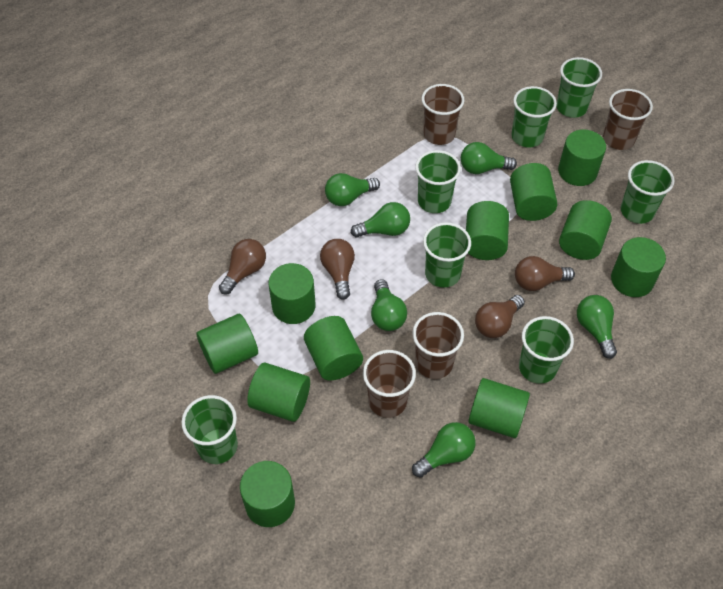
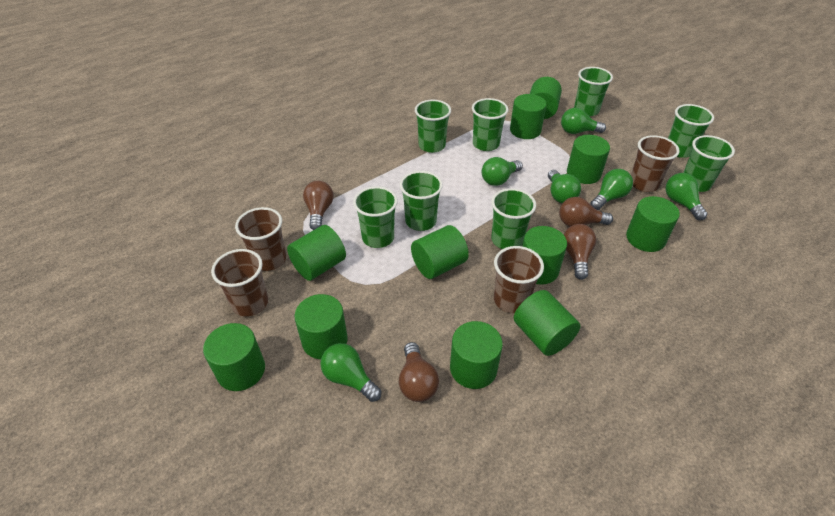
green cup: [181,395,238,464] [415,150,461,213] [423,222,471,288] [512,86,557,147] [519,316,574,384] [556,57,602,118] [621,160,675,224] = 7 -> [353,186,398,248] [400,171,443,231] [415,100,451,153] [472,98,508,151] [491,188,536,249] [574,67,613,116] [668,104,714,158] [683,135,735,192] = 8

